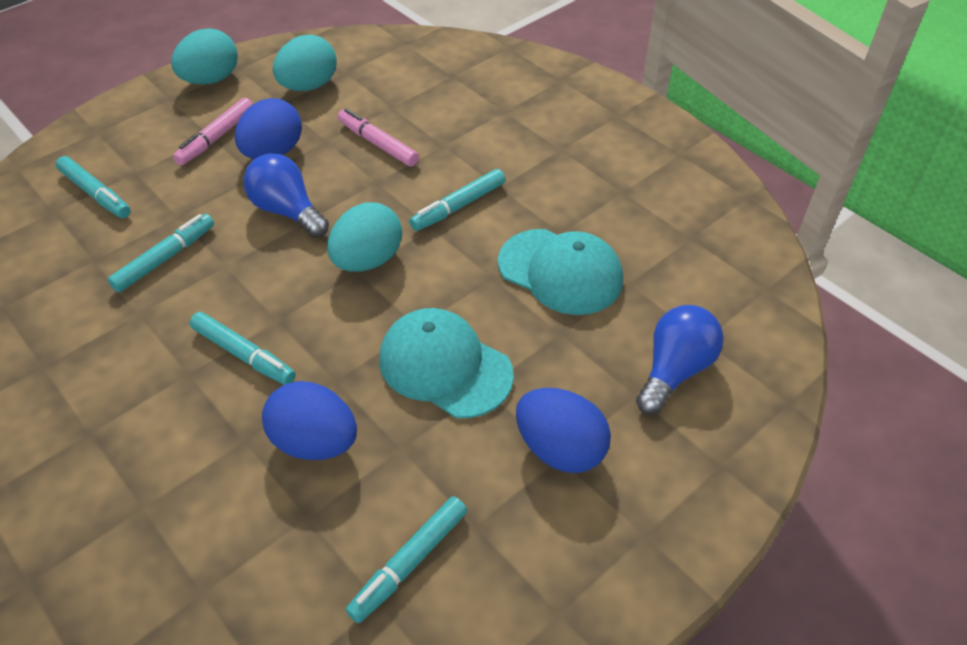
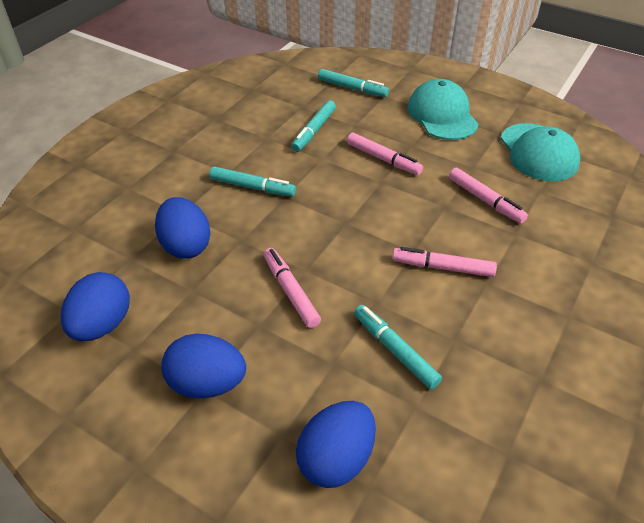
blue egg: [235,98,302,159] [262,381,357,460] [516,388,611,473] = 3 -> [61,272,130,341] [155,197,211,259] [161,334,246,398] [296,401,376,488] = 4
blue light bulb: [243,153,329,238] [636,305,724,415] = 2 -> none = 0
pink marker: [173,98,253,166] [338,108,419,167] = 2 -> [264,248,321,328] [347,133,423,175] [392,247,497,277] [449,168,528,224] = 4
turquoise egg: [171,28,238,84] [273,35,337,91] [327,202,402,272] = 3 -> none = 0
turquoise marker: [56,156,131,218] [108,214,214,292] [190,312,296,385] [346,496,467,623] [409,169,505,231] = 5 -> [209,166,296,196] [291,100,336,152] [318,69,389,97] [354,305,442,389] = 4

